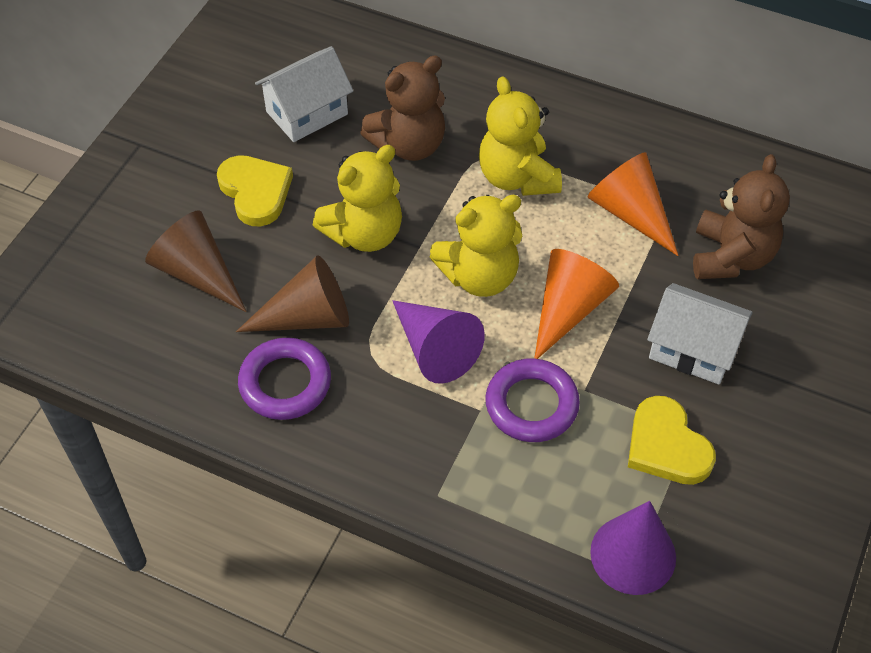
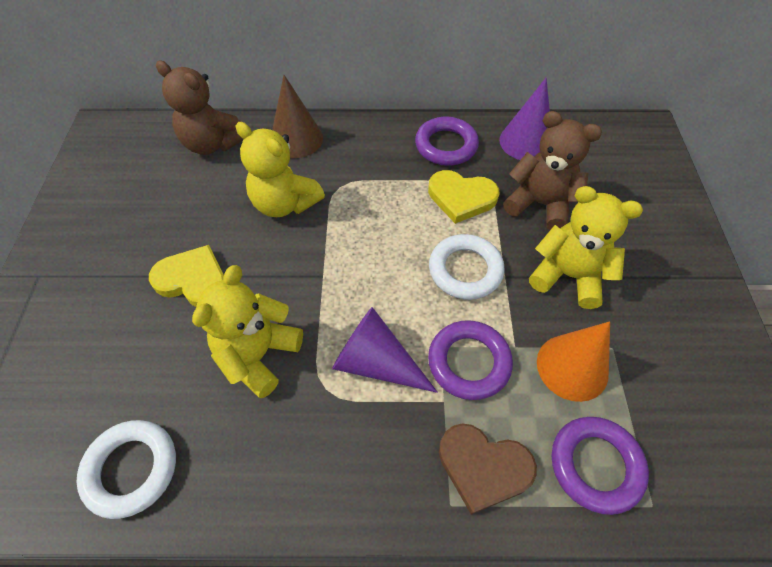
brown cone: [145,210,247,312] [236,255,349,332] = 2 -> [272,75,323,158] = 1
brown heart: none = 0 -> [439,423,537,515] = 1
orange cone: [534,249,619,359] [587,152,679,256] = 2 -> [537,321,610,402] = 1
purple ring: [238,338,331,420] [485,358,580,442] = 2 -> [415,117,479,166] [428,320,513,400] [552,417,649,515] = 3
white house: [255,46,353,142] [647,283,753,385] = 2 -> none = 0
white ring: none = 0 -> [77,420,176,519] [429,234,505,300] = 2

